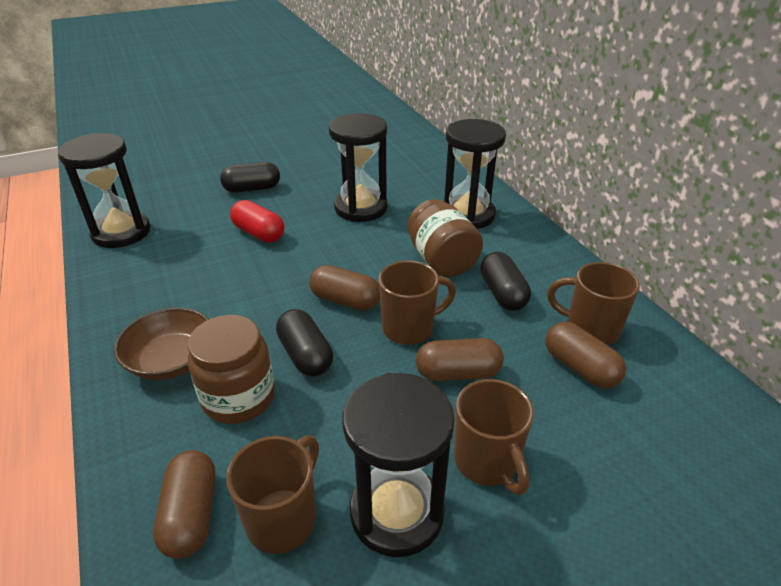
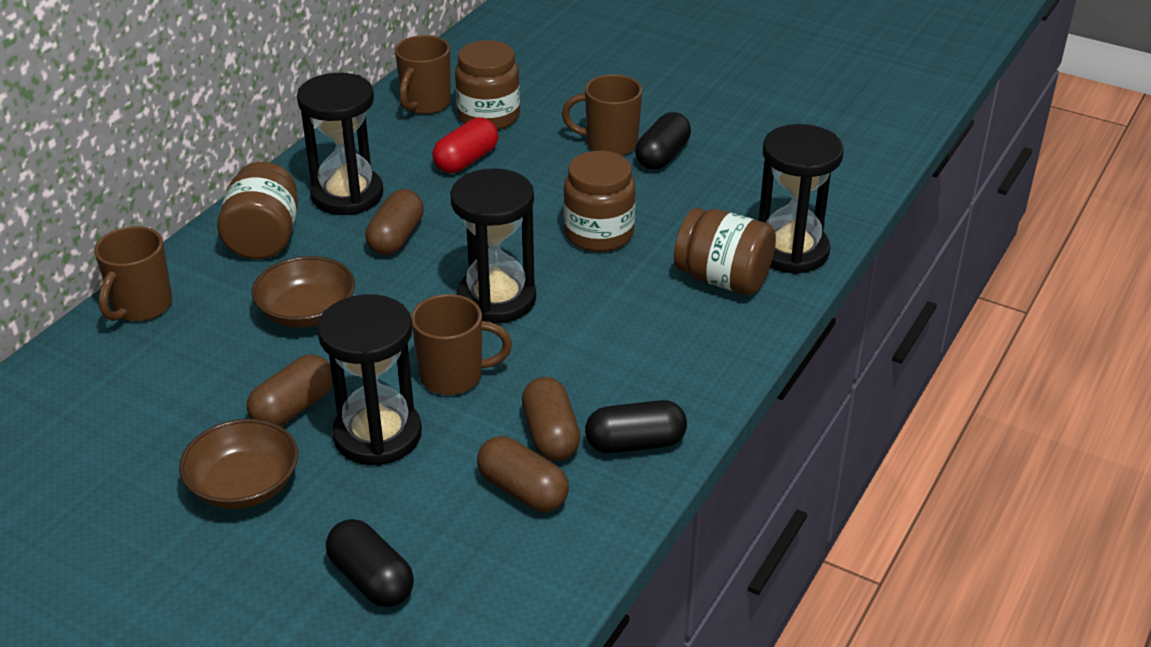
brown bowl: [114,308,209,380] = 1 -> [179,419,298,509] [252,256,355,328] = 2
brown jar: [188,315,275,424] [408,199,483,277] = 2 -> [217,162,298,259] [455,40,520,130] [563,151,636,252] [674,208,776,295] = 4

